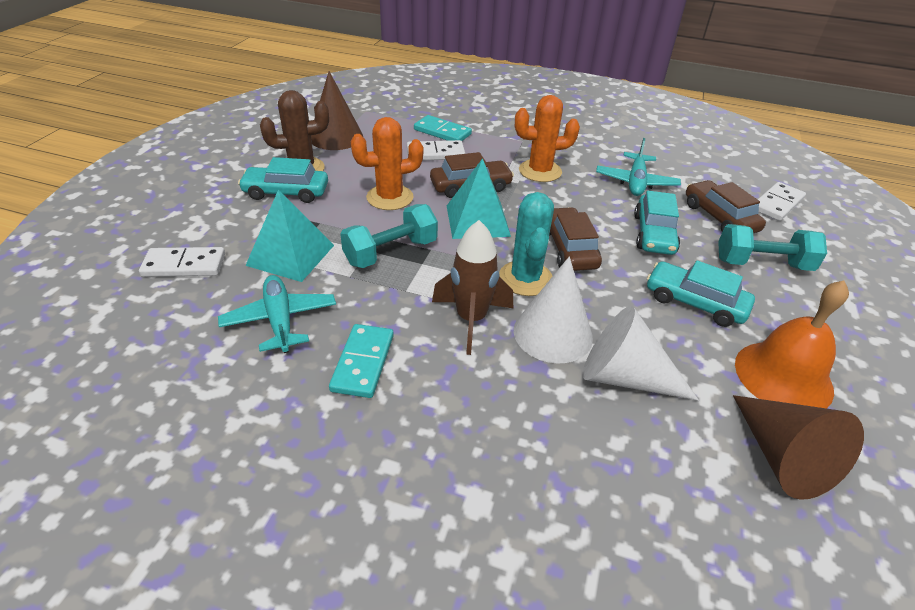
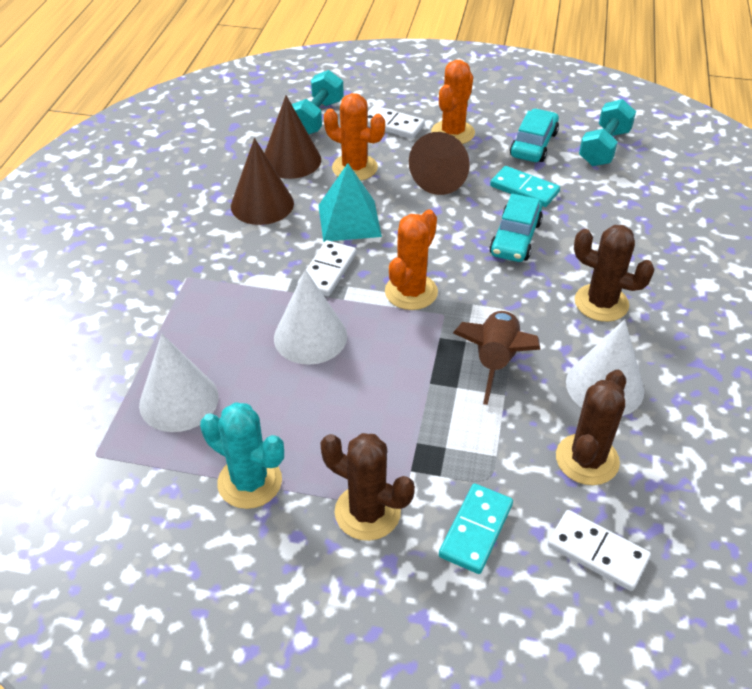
brown cactus: [260,90,329,171] = 1 -> [320,433,415,541] [556,370,626,485] [574,225,655,322] = 3
brown car: [430,152,514,198] [549,207,602,271] [686,180,766,233] = 3 -> none = 0
brown cone: [311,71,363,150] [733,395,864,500] = 2 -> [231,138,294,225] [265,95,321,179] [409,132,470,195] = 3
orange bell: [735,281,849,408] = 1 -> none = 0
orange cactus: [351,117,423,210] [515,95,580,182] = 2 -> [324,93,385,181] [385,210,438,310] [431,60,475,144] = 3
turquoise car: [238,157,328,203] [634,191,680,255] [647,260,755,327] = 3 -> [489,194,543,262] [510,109,559,162] = 2
turquoise plane: [218,275,336,353] [596,138,681,196] = 2 -> none = 0
turquoise pyramid: [245,190,334,282] [447,158,511,239] = 2 -> [318,163,382,242] = 1
white cone: [514,256,593,364] [583,306,699,401] = 2 -> [139,334,218,432] [274,269,347,365] [566,319,644,416] = 3

